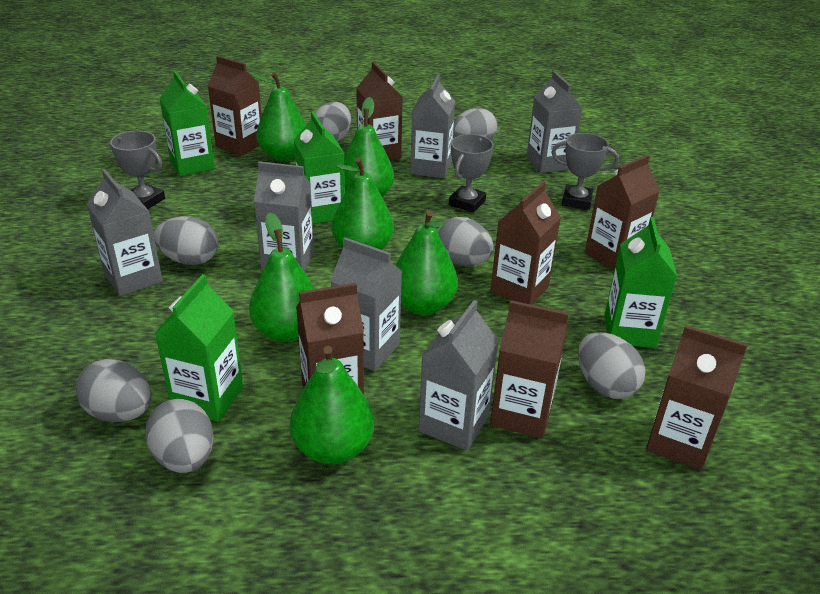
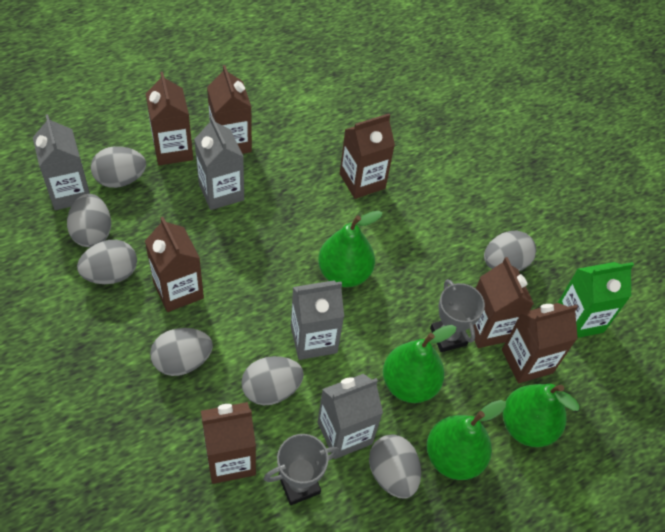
green carton: [154,274,243,422] [159,70,215,176] [294,111,345,224] [604,217,677,348] = 4 -> [558,262,634,338] = 1
green pear: [249,212,315,342] [251,72,306,161] [290,346,375,464] [332,158,394,250] [344,97,394,197] [395,210,458,315] = 6 -> [318,211,383,287] [383,325,456,403] [427,400,506,480] [503,384,580,447] = 4
grey carton: [87,169,163,297] [254,161,314,272] [330,237,402,371] [410,74,455,178] [418,300,499,451] [527,71,582,173] = 6 -> [33,114,90,210] [194,116,244,210] [291,280,344,360] [318,374,383,459] = 4
grey trophy: [110,131,165,209] [449,134,494,213] [551,133,619,210] = 3 -> [264,434,339,505] [430,279,485,352] = 2

